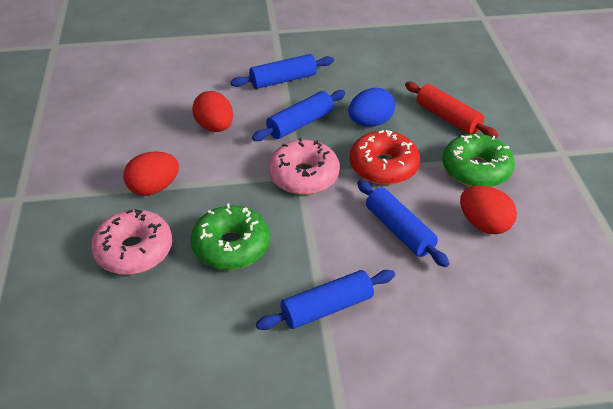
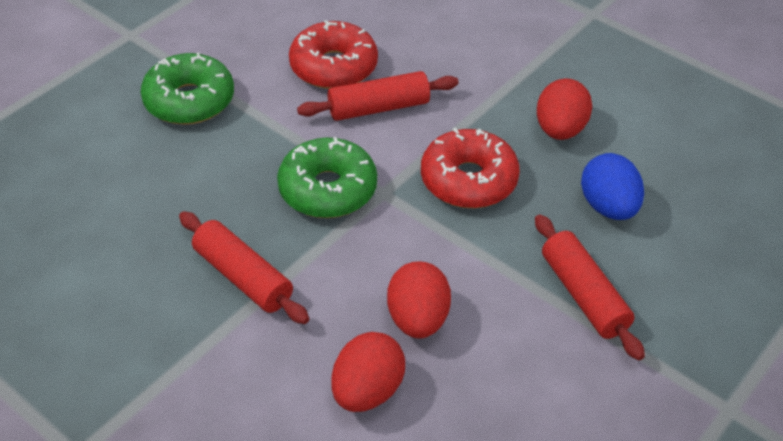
blue rolling pin: [230,54,334,89] [252,90,346,141] [256,270,395,330] [357,180,450,267] = 4 -> none = 0
pink donut: [91,209,172,275] [268,138,340,195] = 2 -> none = 0
red donut: [350,130,420,185] = 1 -> [289,20,378,89] [421,128,520,208] = 2
red rolling pin: [405,82,498,138] = 1 -> [179,211,309,324] [297,71,459,121] [535,214,645,360] = 3

